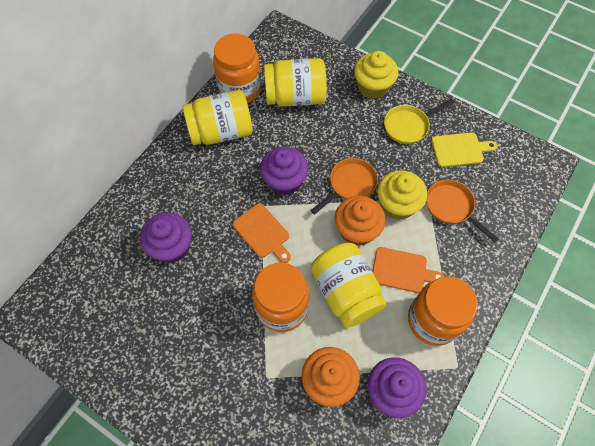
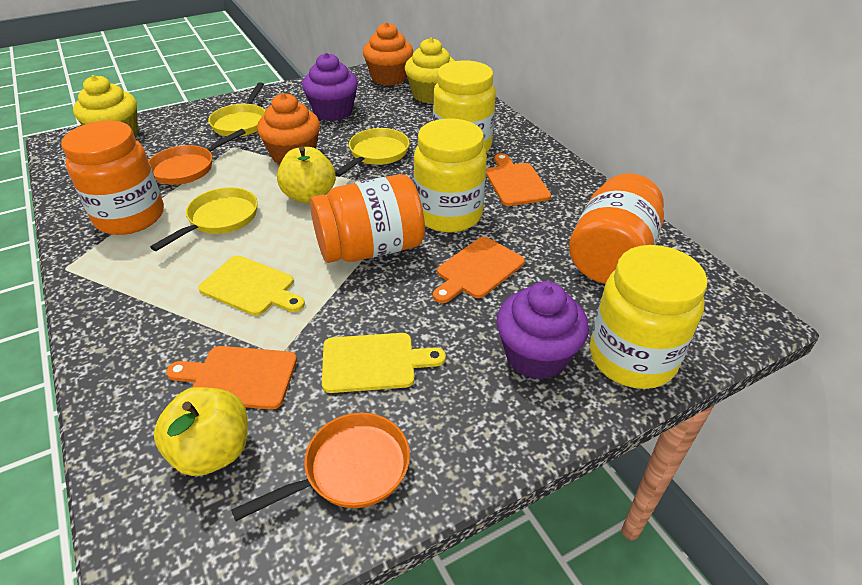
orange cutting board: [233,204,291,263] [372,247,444,293] = 2 -> [166,346,297,410] [433,237,525,303] [486,153,551,206] = 3
purple cupcake: [140,212,192,263] [260,147,309,196] [368,357,426,418] = 3 -> [302,53,358,121] [497,281,589,380] = 2
yellow apple: none = 0 -> [154,387,248,476] [277,146,336,204] = 2
yellow cutting board: [431,132,497,167] = 1 -> [198,256,305,316] [322,333,446,393] = 2
yellow pan: [384,99,454,144] = 1 -> [150,187,258,251] [208,82,265,137] [335,128,409,177] = 3

